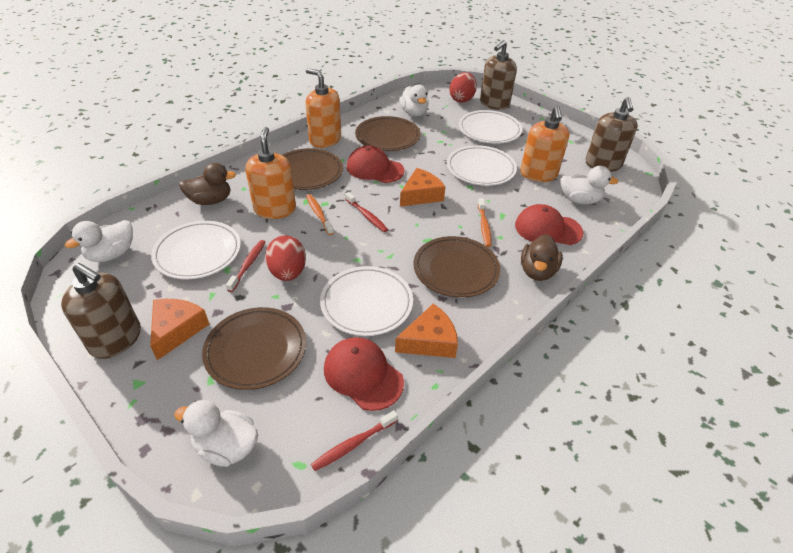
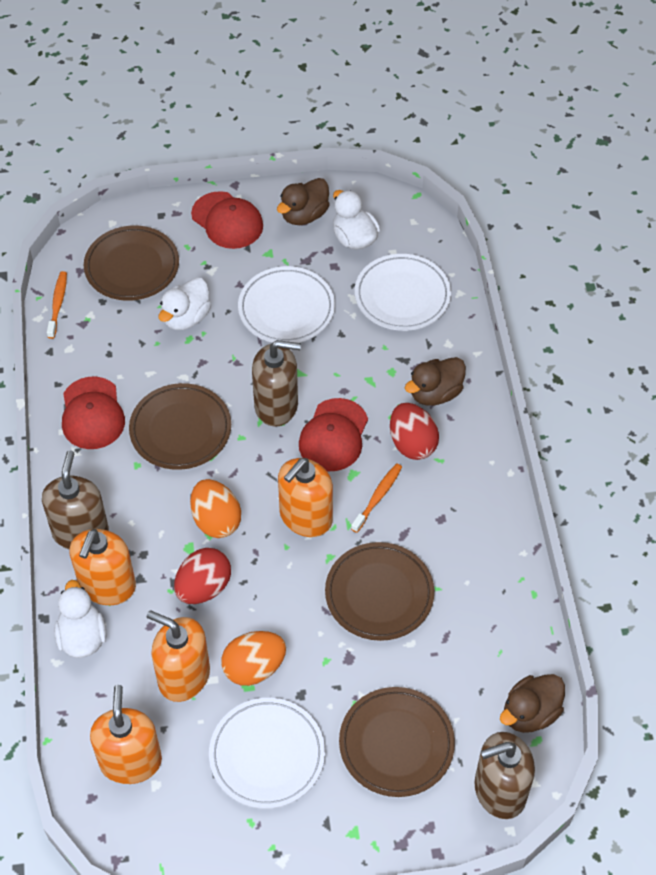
brown duck: [179,163,236,205] [521,234,563,281] = 2 -> [277,178,329,225] [405,357,466,406] [500,674,565,733] = 3
orange cheese: [150,299,209,360] [395,304,458,358] [400,168,445,207] = 3 -> none = 0
orange egg: none = 0 -> [190,479,241,538] [221,631,286,686] = 2
orange soap dispenser: [246,127,296,219] [305,68,341,148] [520,106,569,182] = 3 -> [70,529,136,605] [90,685,162,784] [147,610,210,702] [278,458,333,537] = 4
red toothbrush: [226,240,265,292] [311,410,398,471] [345,192,388,232] = 3 -> none = 0
white duck: [65,220,133,262] [174,400,258,467] [399,84,429,117] [561,166,619,204] = 4 -> [54,580,106,658] [158,278,211,330] [333,190,380,249] = 3
white plate: [151,221,241,279] [320,266,413,336] [447,145,517,186] [459,110,522,144] = 4 -> [209,698,325,809] [238,266,335,343] [355,254,451,331] = 3

